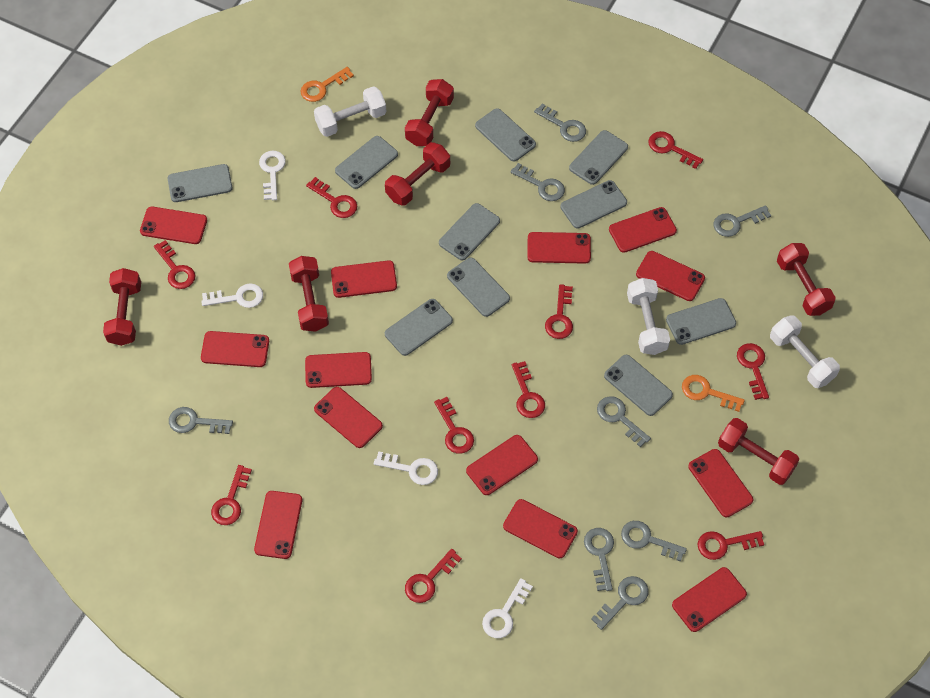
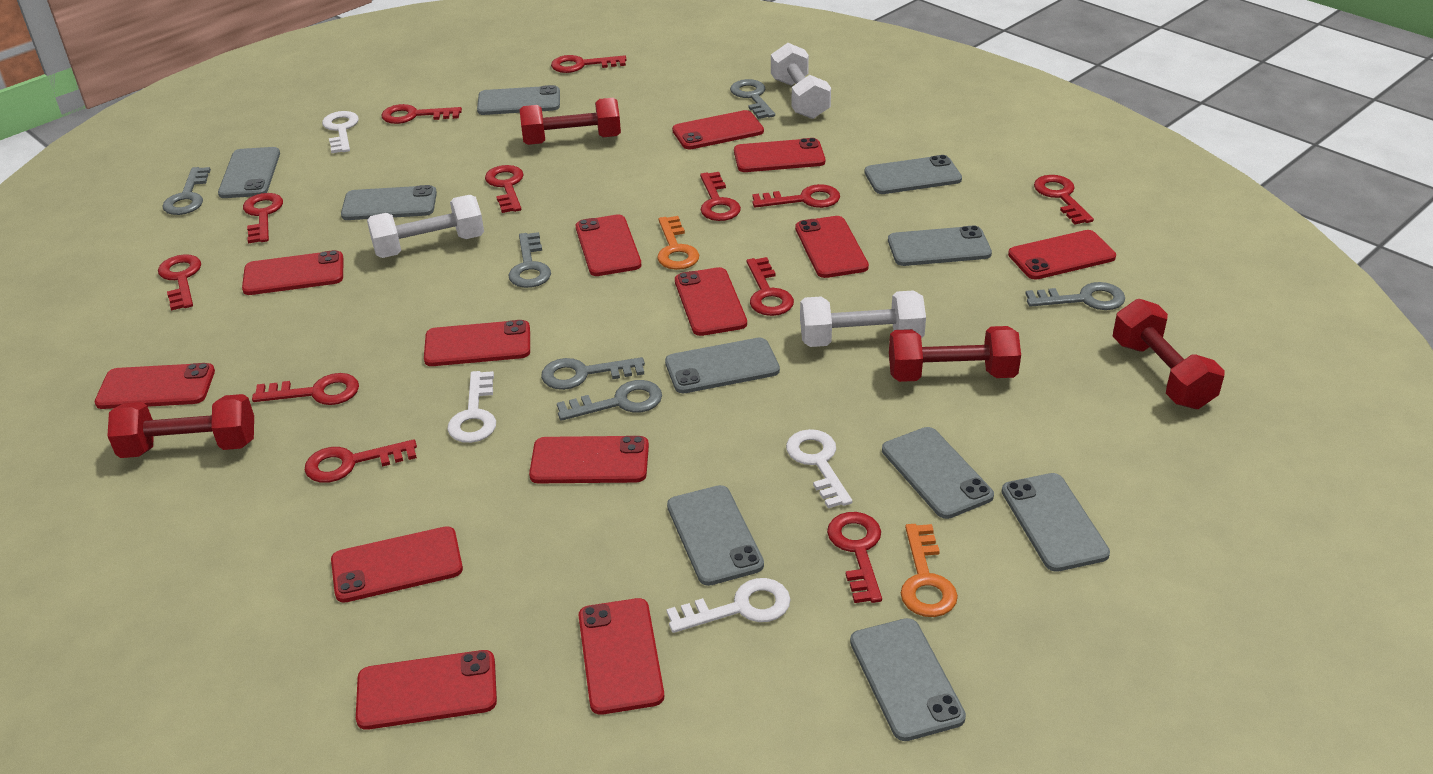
grey key: [169,407,233,434] [510,163,565,201] [534,103,586,142] [584,528,614,591] [591,576,648,630] [597,396,651,447] [621,521,687,562] [713,205,771,237] = 8 -> [162,167,211,215] [509,232,551,288] [541,357,645,390] [557,380,662,421] [730,79,775,119] [1025,282,1125,310] = 6
red dumbbell: [103,268,141,346] [289,256,329,332] [385,142,450,206] [405,79,454,146] [718,418,799,485] [777,243,836,316] = 6 -> [107,394,254,458] [520,98,621,145] [889,326,1021,382] [1113,299,1225,409] = 4
red key: [154,240,195,289] [211,465,252,525] [306,177,357,218] [405,549,462,603] [434,397,474,454] [512,361,545,418] [545,284,573,339] [648,131,703,169] [698,531,764,560] [737,343,769,400] = 10 -> [158,254,201,311] [243,193,283,243] [252,373,359,405] [305,439,417,483] [382,104,462,124] [485,165,524,213] [551,55,627,73] [700,172,741,221] [747,257,794,316] [752,184,840,208] [827,512,882,603] [1034,175,1094,224] = 12

